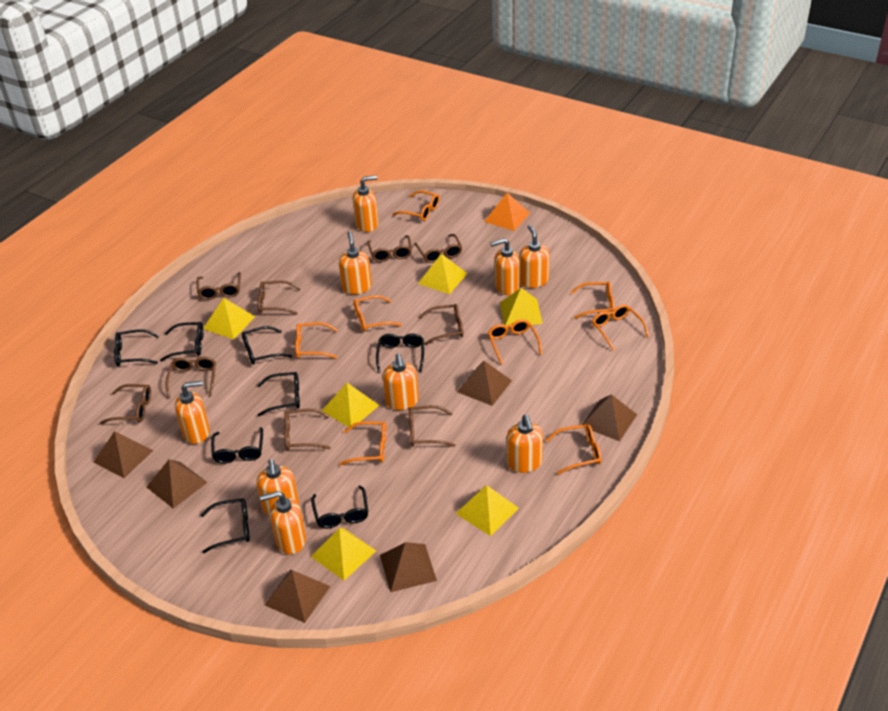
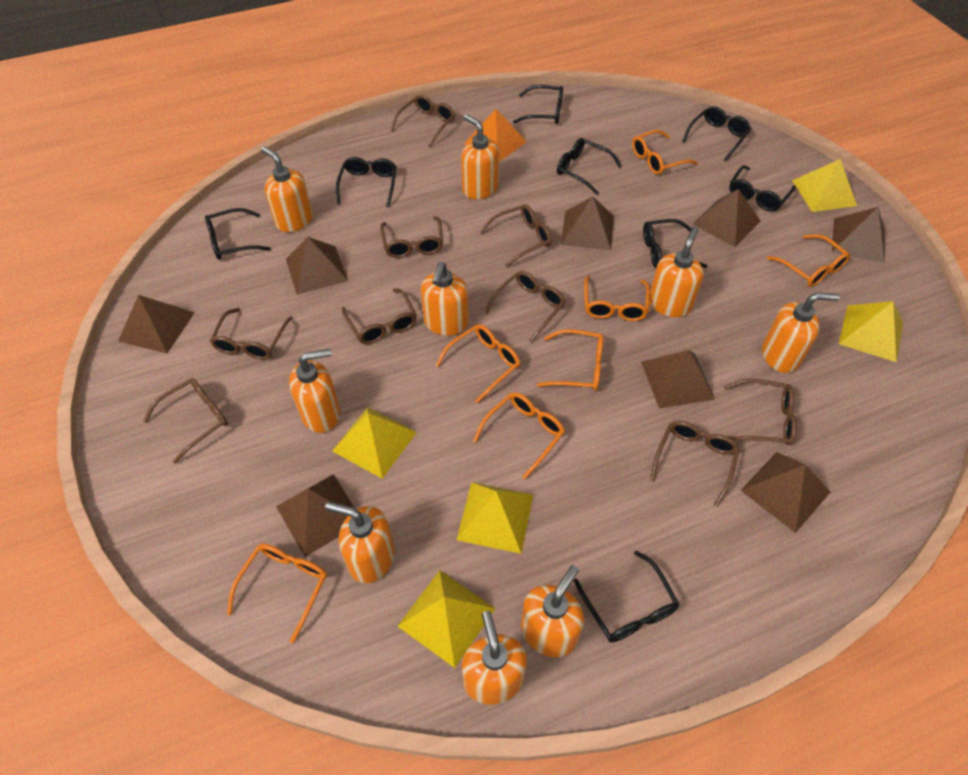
brown pyramid: [93,431,154,478] [146,459,208,509] [265,569,330,623] [380,542,437,592] [457,361,512,406] [582,394,637,441] = 6 -> [118,295,195,353] [276,474,354,557] [286,237,348,295] [561,197,614,250] [641,350,715,409] [693,189,760,247] [741,452,830,533] [832,207,885,263] = 8
orange glasses: [295,322,338,359] [339,421,387,466] [353,295,402,332] [392,190,440,221] [488,319,542,365] [546,424,602,475] [571,282,614,319] [592,304,649,351] = 8 -> [227,544,327,643] [435,324,520,403] [473,392,565,479] [537,329,604,390] [584,275,650,321] [632,130,698,175] [767,234,850,287] = 7
yellow pyramid: [203,298,255,339] [311,528,376,580] [322,383,380,427] [418,253,467,294] [455,485,519,536] [500,288,543,326] = 6 -> [332,407,417,479] [398,570,496,668] [457,482,533,554] [792,159,857,212] [839,301,903,362] = 5

